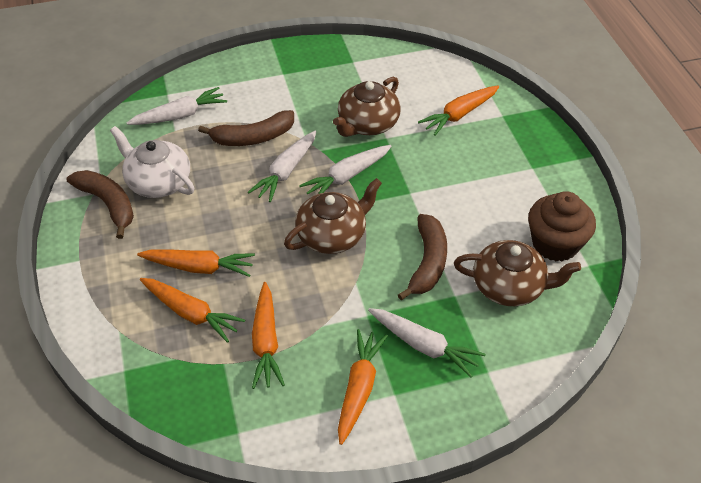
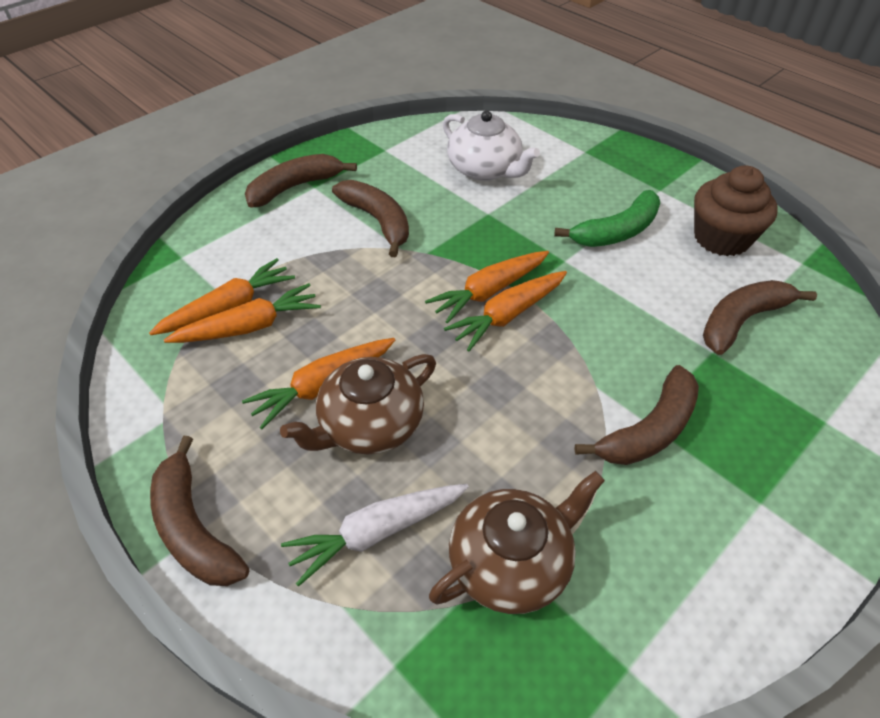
brown banana: [66,170,134,239] [198,110,294,146] [398,214,447,300] = 3 -> [150,436,249,586] [245,154,357,208] [332,180,409,257] [575,365,699,465] [703,280,817,355] = 5
brown teapot: [284,178,382,254] [333,77,401,137] [454,240,581,306] = 3 -> [280,354,436,455] [429,471,605,614] = 2
green banana: none = 0 -> [554,190,660,247] = 1
white carrot: [127,87,227,125] [248,131,316,202] [299,145,392,194] [368,308,485,378] = 4 -> [281,484,469,587] = 1

